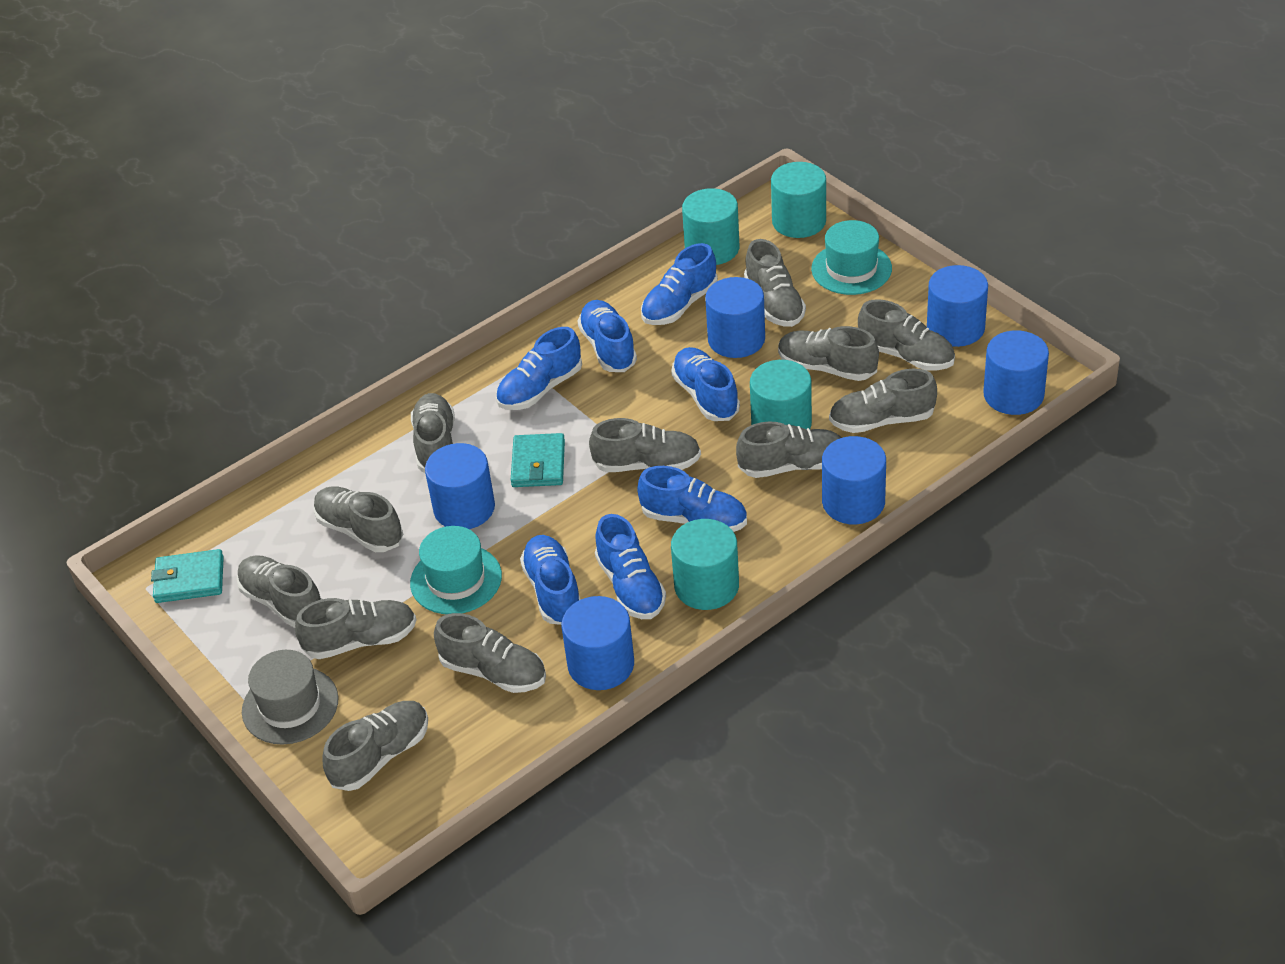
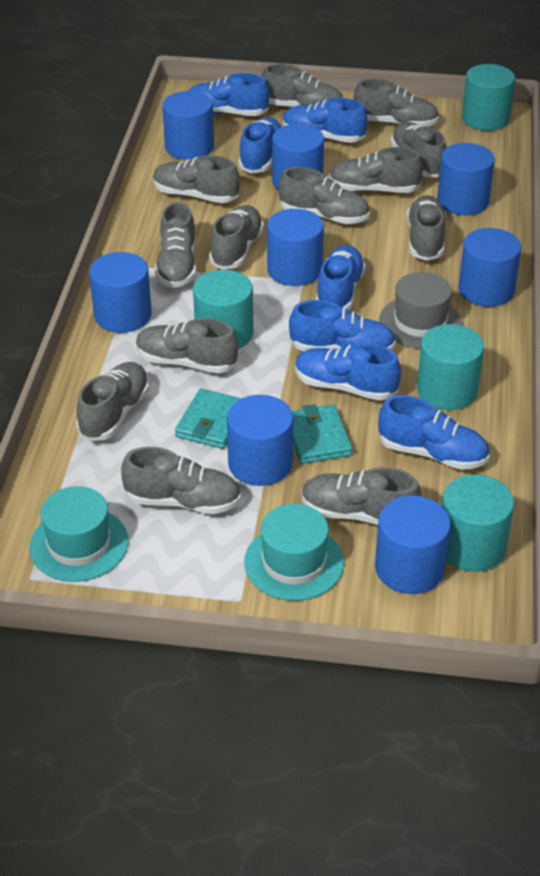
blue cylinder: [425,443,495,529] [562,596,634,690] [705,277,765,358] [822,436,886,524] [927,265,988,347] [983,330,1049,415] = 6 -> [89,252,151,333] [162,91,214,160] [227,395,294,486] [267,209,324,286] [272,124,324,190] [375,495,451,594] [437,143,495,215] [458,228,521,307] = 8
grey shoe: [237,555,322,628] [295,598,417,659] [313,486,403,552] [322,701,428,791] [411,393,455,473] [434,613,546,693] [589,418,701,472] [736,422,841,478] [744,239,806,327] [778,326,879,381] [829,369,937,433] [858,299,955,371] = 12 -> [76,362,149,441] [121,447,241,514] [136,318,238,373] [153,155,240,203] [155,202,196,288] [209,205,264,270] [261,64,343,107] [279,167,369,224] [301,467,421,525] [329,147,423,193] [354,79,439,127] [390,122,446,177] [407,195,446,261] = 13

